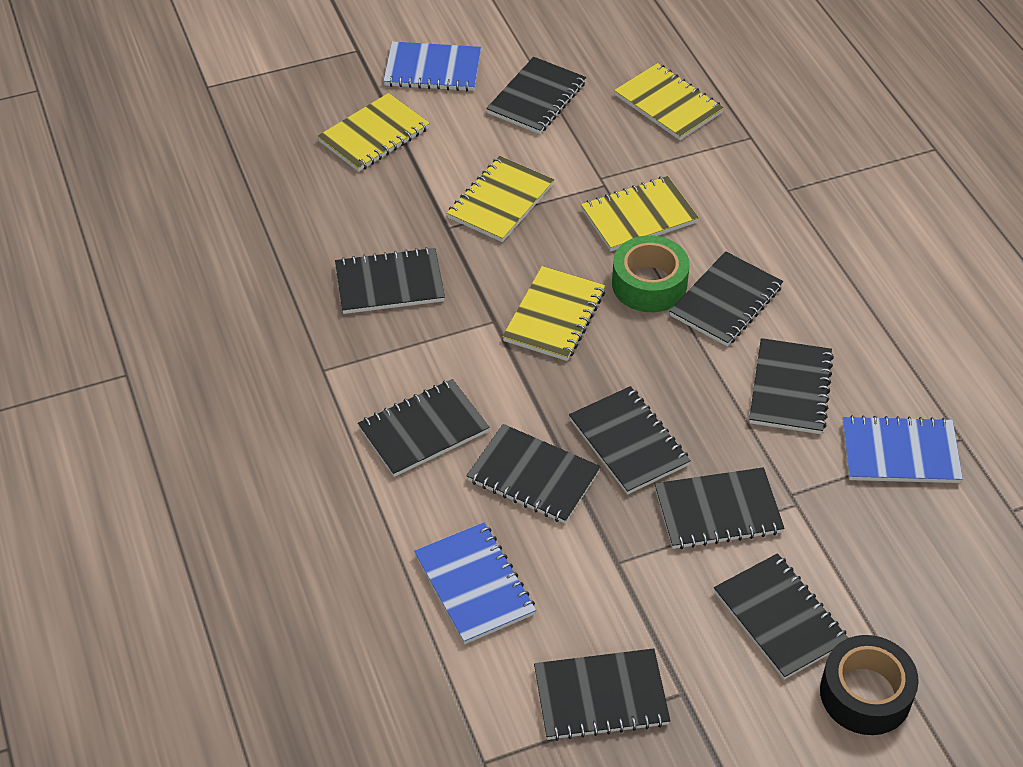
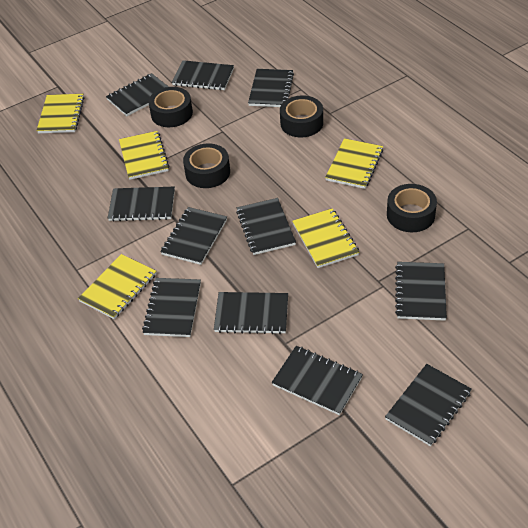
black notebook: [335,247,445,314] [358,379,490,477] [466,424,601,524] [486,57,586,134] [534,649,670,741] [569,386,691,495] [655,467,785,549] [669,251,783,346] [714,553,848,680] [749,338,834,434] = 10 -> [106,73,169,116] [108,187,175,222] [142,278,201,337] [160,207,227,265] [172,60,234,90] [214,292,288,334] [236,198,296,255] [248,69,294,107] [272,346,363,415] [385,364,472,446] [395,262,447,321] = 11
black tape: [820,635,919,735] = 1 -> [148,87,193,127] [183,143,230,188] [280,96,323,137] [387,184,437,232] = 4
blue notebook: [383,42,481,91] [414,522,536,644] [842,415,963,483] = 3 -> none = 0
green tape: [612,235,690,312] = 1 -> none = 0

